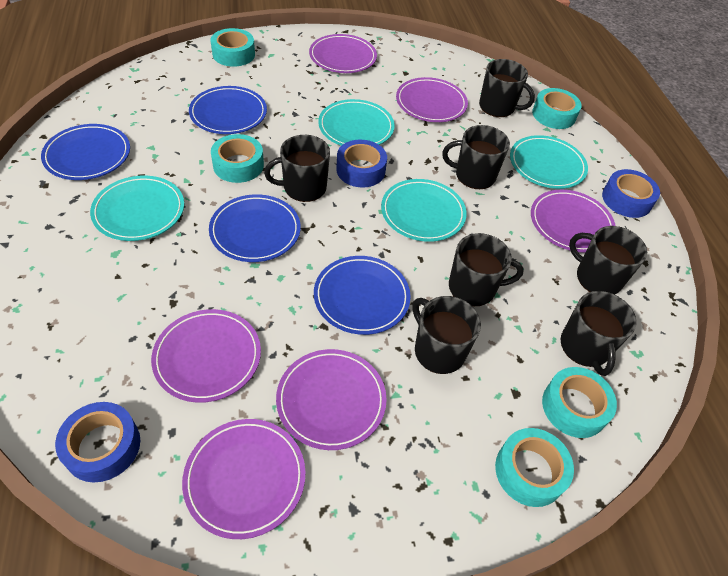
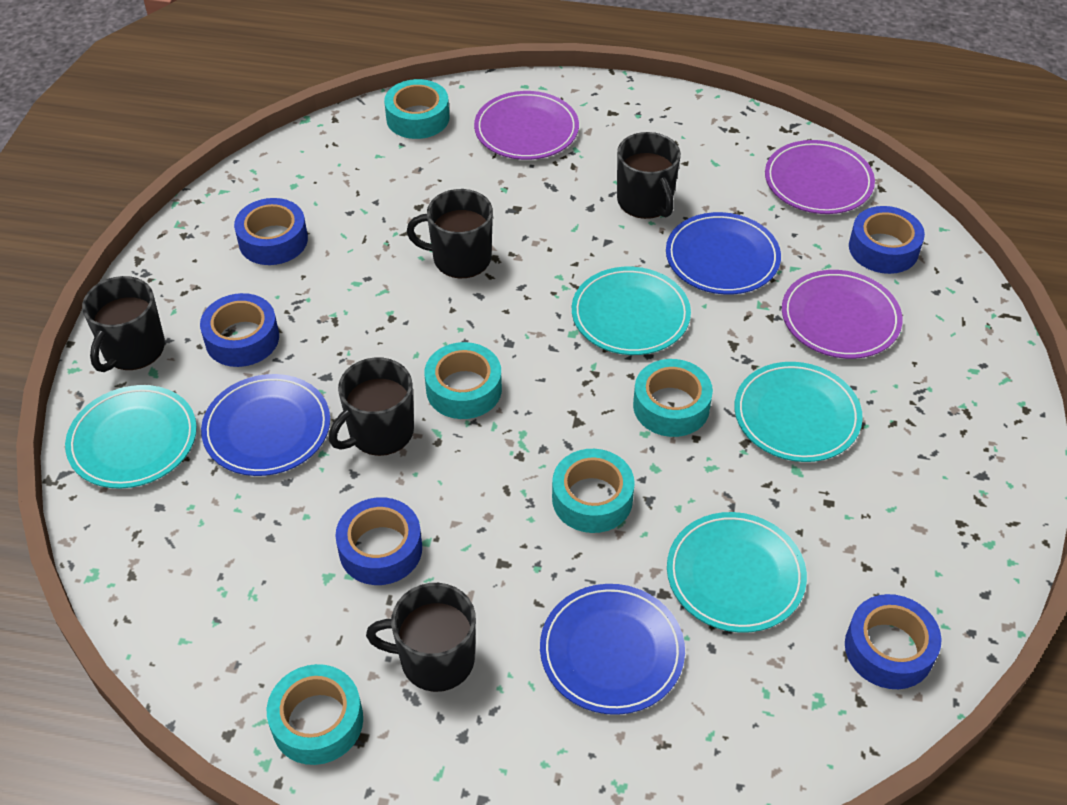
black mug: [264,135,330,202] [412,296,481,374] [442,125,510,189] [449,233,524,306] [479,59,535,117] [560,291,637,376] [569,226,647,295] = 7 -> [82,276,165,372] [329,357,414,456] [366,583,476,692] [407,189,493,278] [617,132,681,219] = 5
blue plate: [41,124,130,180] [189,86,267,134] [209,194,301,262] [314,256,411,335] = 4 -> [201,374,330,476] [540,584,685,715] [666,212,781,295] = 3
blue tape: [55,402,140,482] [336,140,387,188] [602,169,660,218] = 3 -> [200,293,279,367] [234,198,308,265] [335,497,422,585] [845,594,942,689] [849,206,925,274] = 5
purple plate: [151,309,261,403] [182,419,305,539] [276,349,387,450] [309,34,377,73] [396,77,468,122] [531,190,616,253] = 6 -> [474,91,579,160] [765,140,875,214] [782,270,903,359] = 3

